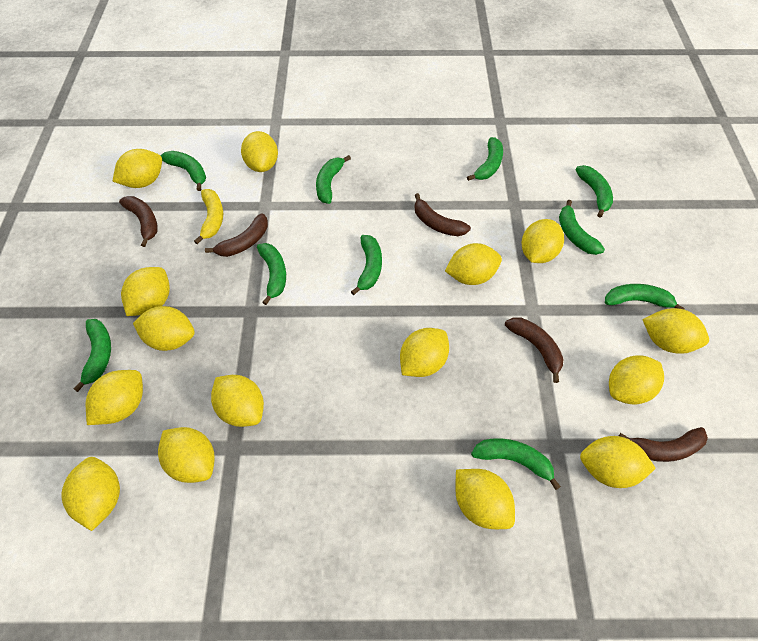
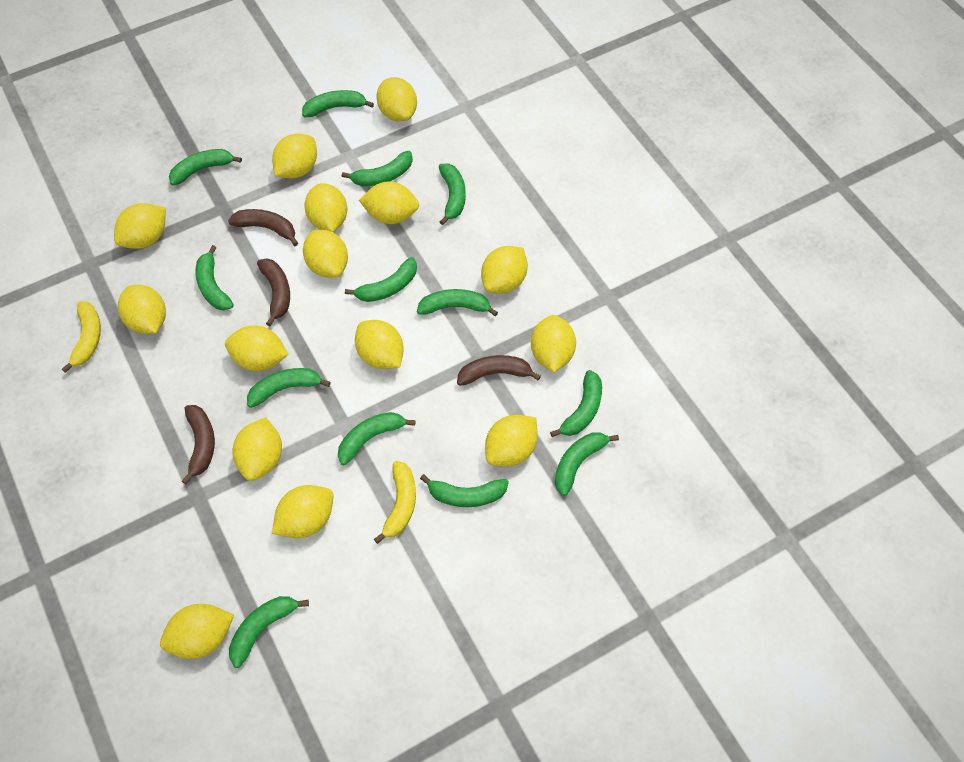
brown banana: [119,196,158,247] [205,213,268,257] [414,193,471,236] [505,317,563,383] [619,427,708,462] = 5 -> [182,405,215,484] [228,209,298,246] [257,258,290,326] [457,355,541,386] = 4
green banana: [73,319,111,392] [161,151,206,191] [257,243,286,305] [316,155,351,204] [351,235,382,295] [467,137,503,181] [471,438,561,490] [559,200,605,255] [575,165,613,218] [605,284,685,309] = 10 -> [169,149,242,186] [195,245,234,310] [229,596,309,668] [247,368,331,408] [302,90,374,117] [338,412,416,465] [342,151,413,186] [345,257,417,302] [417,289,498,316] [420,474,509,507] [439,163,466,225] [550,370,602,437] [555,432,619,496] = 13
yellow banana: [194,189,223,244] = 1 -> [62,301,101,373] [374,461,416,544] = 2

